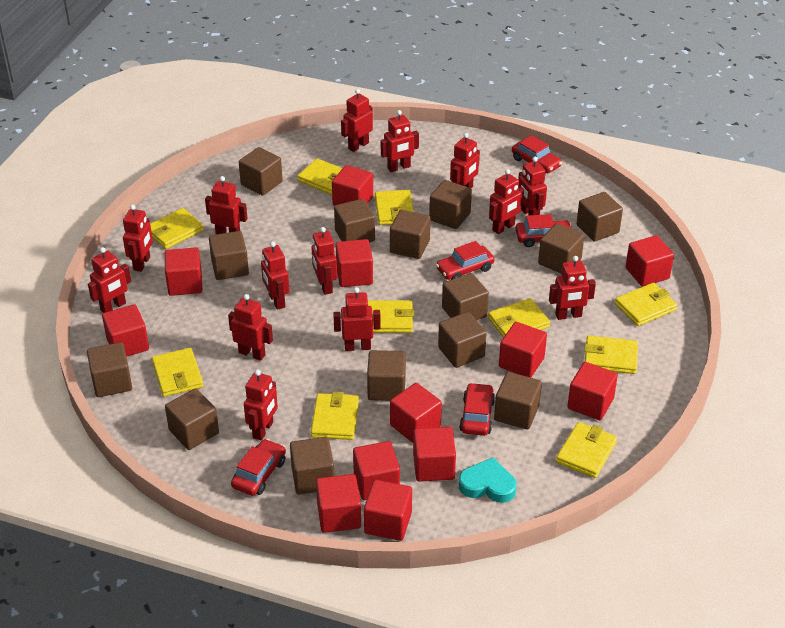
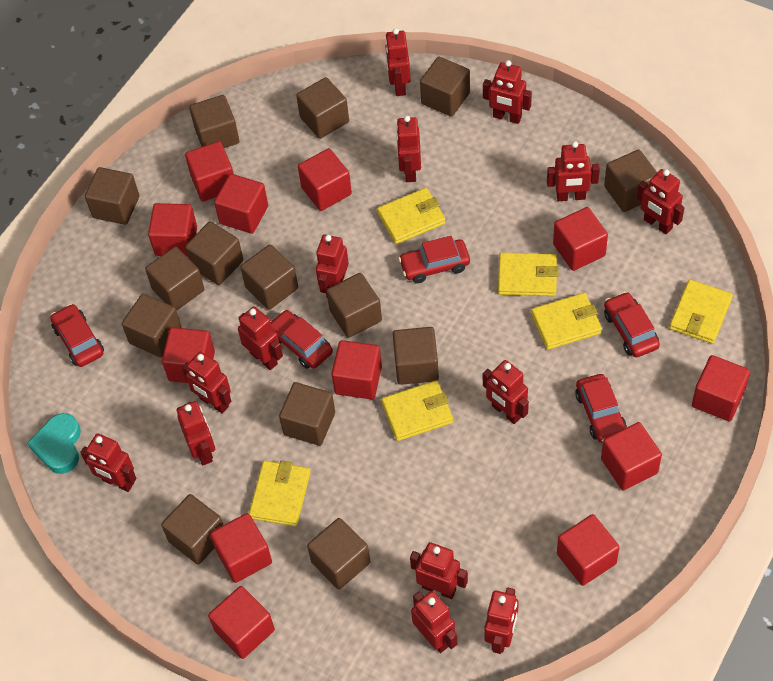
yellow wallet: [150,208,204,249] [152,348,203,397] [297,158,343,195] [311,391,359,440] [368,300,414,333] [375,190,414,225] [488,298,550,338] [556,422,617,478] [584,335,638,374] [615,282,677,326] = 10 -> [249,460,310,526] [377,188,446,244] [381,380,453,441] [498,252,559,296] [531,293,602,350] [669,280,733,344] = 6

